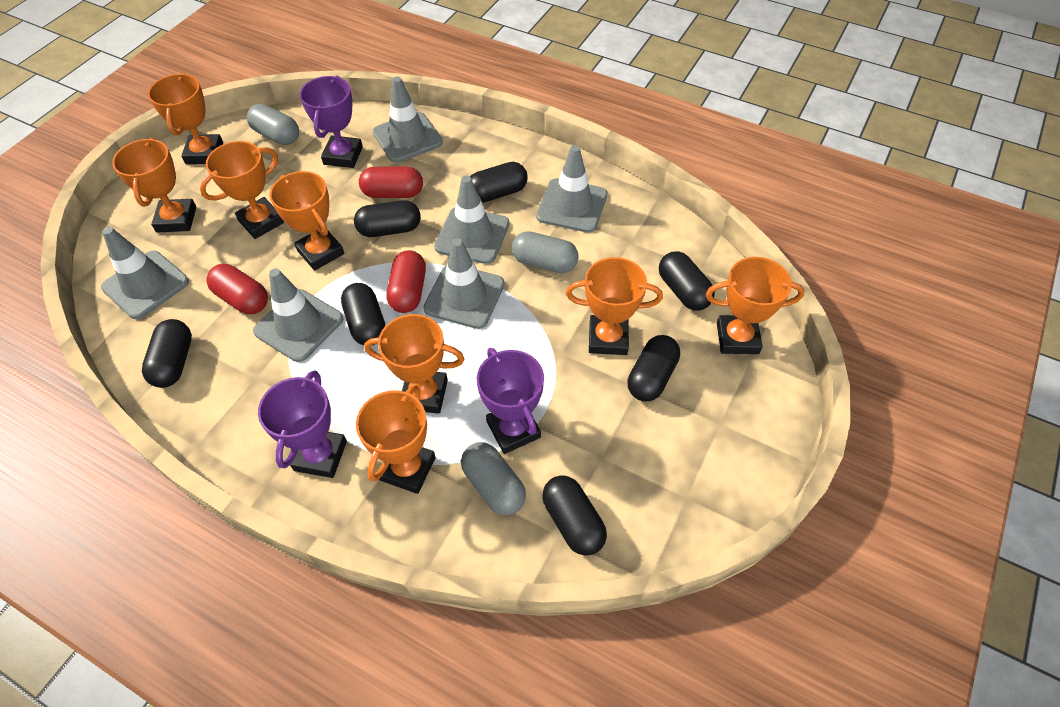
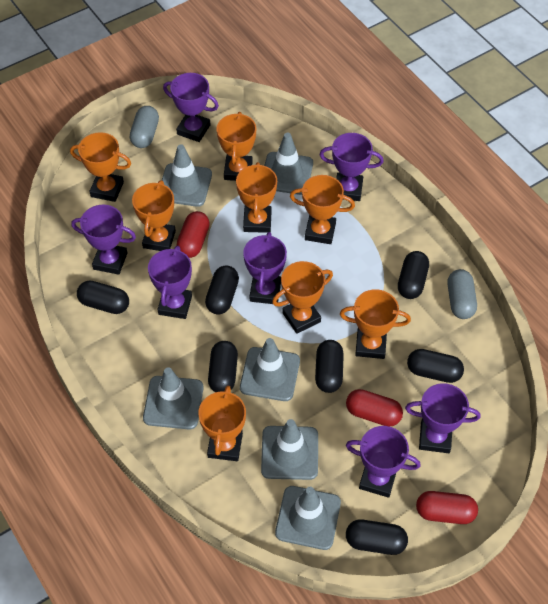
grey capsule: [247,104,299,145] [461,442,526,516] [512,231,579,273] = 3 -> [130,106,159,148] [447,269,477,319] = 2
purple trophy: [258,370,347,478] [300,76,363,168] [477,348,544,454] = 3 -> [71,204,136,275] [148,246,192,319] [163,73,219,142] [243,232,287,304] [320,133,384,201] [346,426,421,498] [405,383,481,453] = 7

